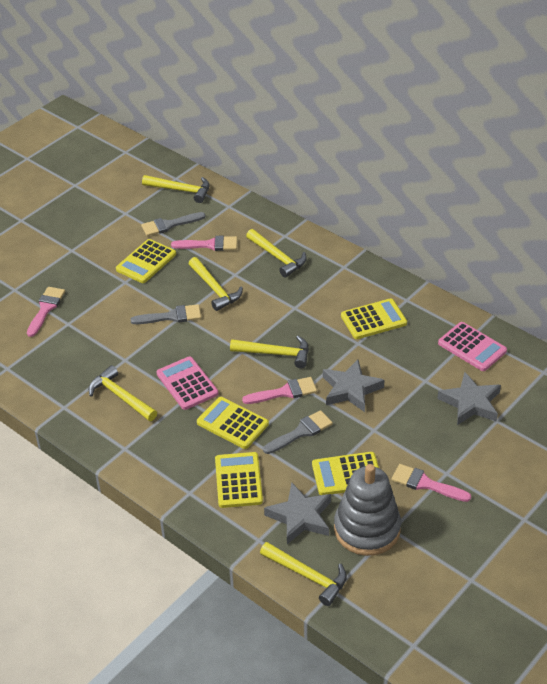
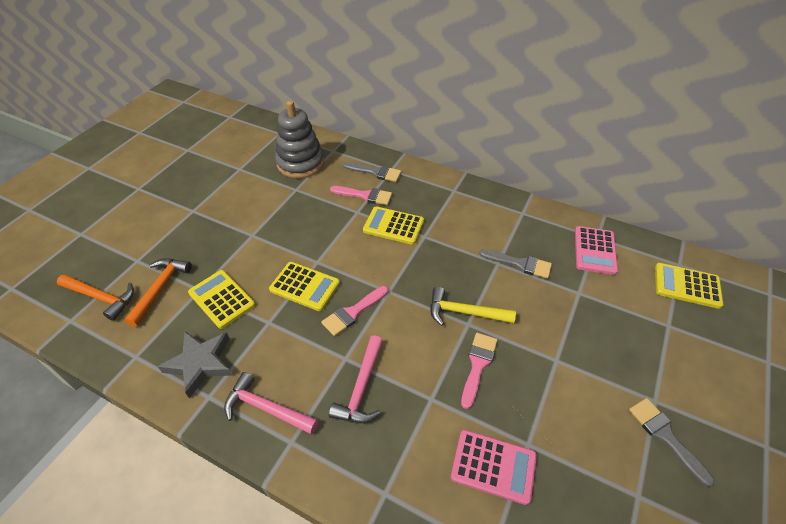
grey star: [264,482,331,544] [323,360,384,412] [437,372,501,425] = 3 -> [158,331,233,398] = 1
orange hammer: none = 0 -> [57,274,134,321] [125,258,192,327] = 2
pink brush: [27,287,65,337] [171,236,237,251] [242,377,317,404] [392,464,471,502] = 4 -> [321,286,388,336] [330,186,392,205] [461,333,497,409] = 3
pink hammer: none = 0 -> [224,372,318,434] [329,335,383,423] = 2
yellow calculator: [116,239,176,283] [197,397,269,449] [215,452,263,508] [312,452,379,495] [341,298,407,339] = 5 -> [188,270,255,329] [269,262,340,311] [363,206,424,245] [655,263,723,309] = 4
yellow hammer: [89,365,157,421] [142,175,210,203] [189,257,243,311] [230,336,309,368] [246,229,307,277] [260,542,347,606] = 6 -> [430,287,516,326] = 1

